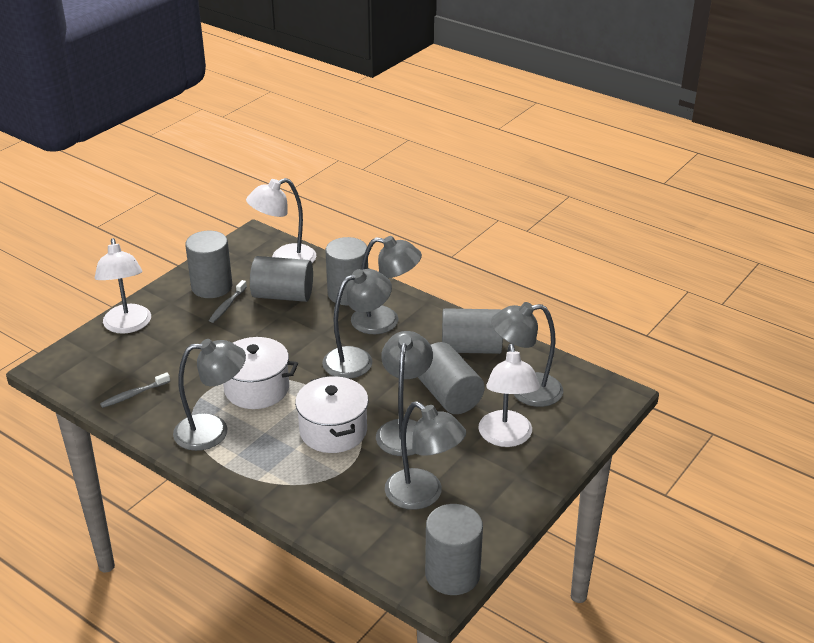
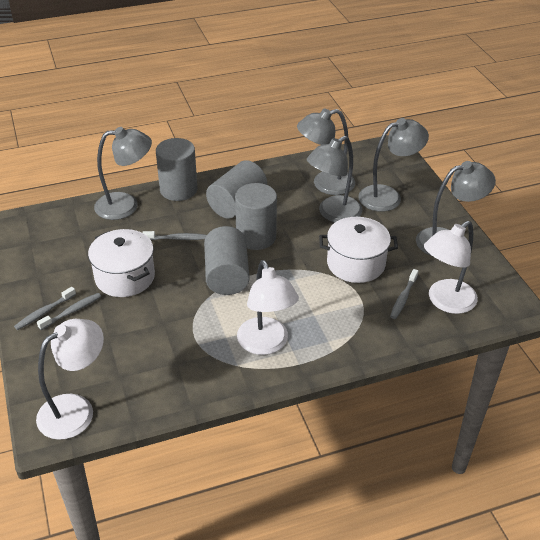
grey cylinder: [185,231,232,298] [250,256,313,302] [326,237,368,305] [418,342,485,414] [425,504,483,595] [442,308,503,354] = 6 -> [156,138,197,201] [204,226,250,295] [206,160,267,219] [235,183,277,250] = 4
grey lamp: [173,339,246,451] [322,269,392,379] [351,236,422,334] [376,331,433,456] [385,401,466,510] [491,302,563,407] = 6 -> [94,127,152,220] [297,108,355,195] [307,136,362,222] [358,118,429,212] [416,161,496,256] = 5
grey toothbrush: [100,372,170,408] [209,280,247,323] = 2 -> [14,287,76,330] [37,293,101,330] [143,231,207,240] [390,269,418,319] = 4

